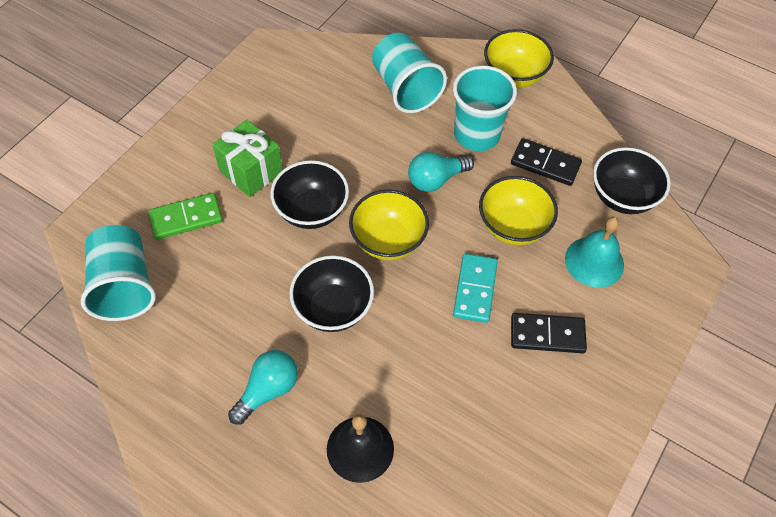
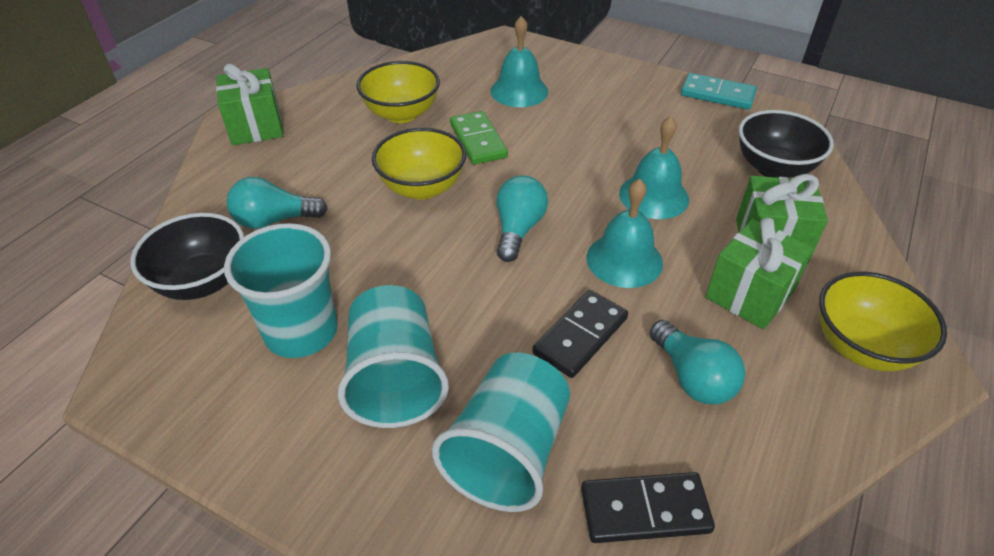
black bell: [327,414,394,483] = 1 -> none = 0
black bowl: [270,160,349,229] [289,255,374,332] [593,147,671,214] = 3 -> [130,213,244,300] [739,110,834,178] = 2
green gift: [212,120,283,197] = 1 -> [216,64,283,145] [705,218,814,329] [736,174,828,264] = 3
turquoise bell: [565,217,624,288] = 1 -> [490,16,548,107] [586,179,663,288] [619,116,689,219] = 3
turquoise light bulb: [228,350,298,425] [408,152,474,192] = 2 -> [227,177,328,229] [497,176,548,262] [650,320,745,405] = 3

